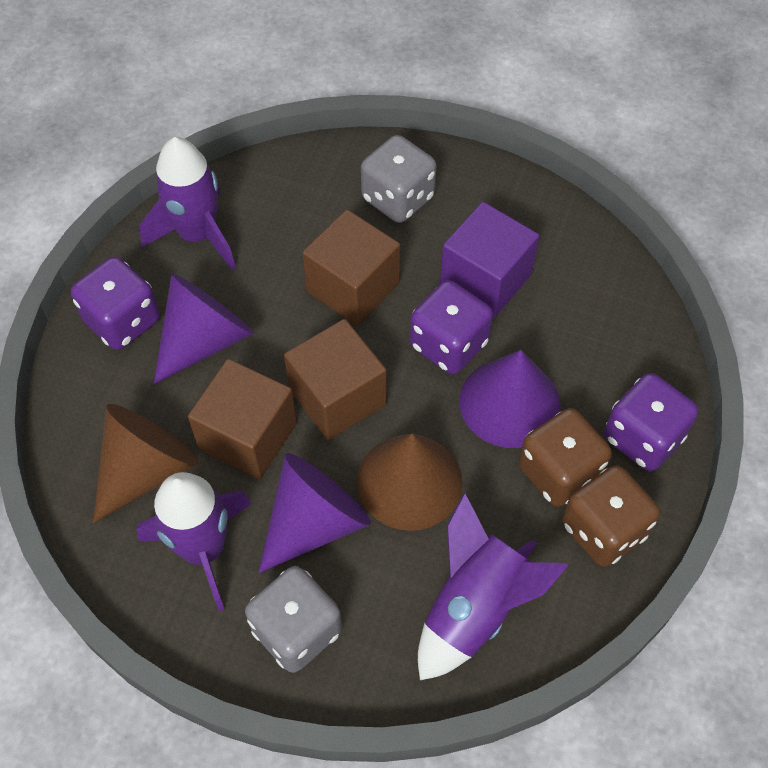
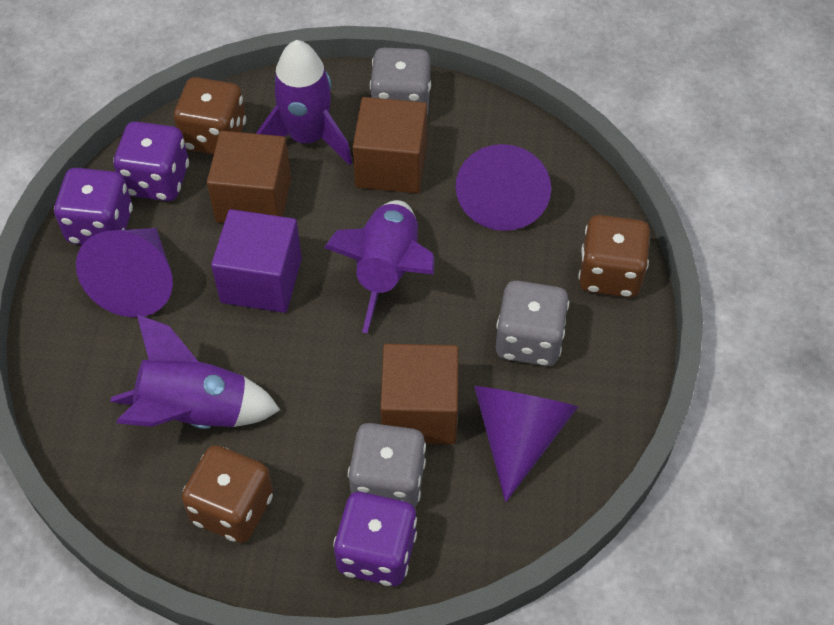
brown cone: [93,404,199,523] [357,434,463,531] = 2 -> none = 0
brown dice: [519,408,612,507] [562,465,660,567] = 2 -> [174,77,246,155] [182,445,273,543] [578,215,650,298] = 3
grey dice: [245,566,342,673] [361,135,437,223] = 2 -> [348,423,426,508] [370,48,431,114] [496,281,569,366] = 3

